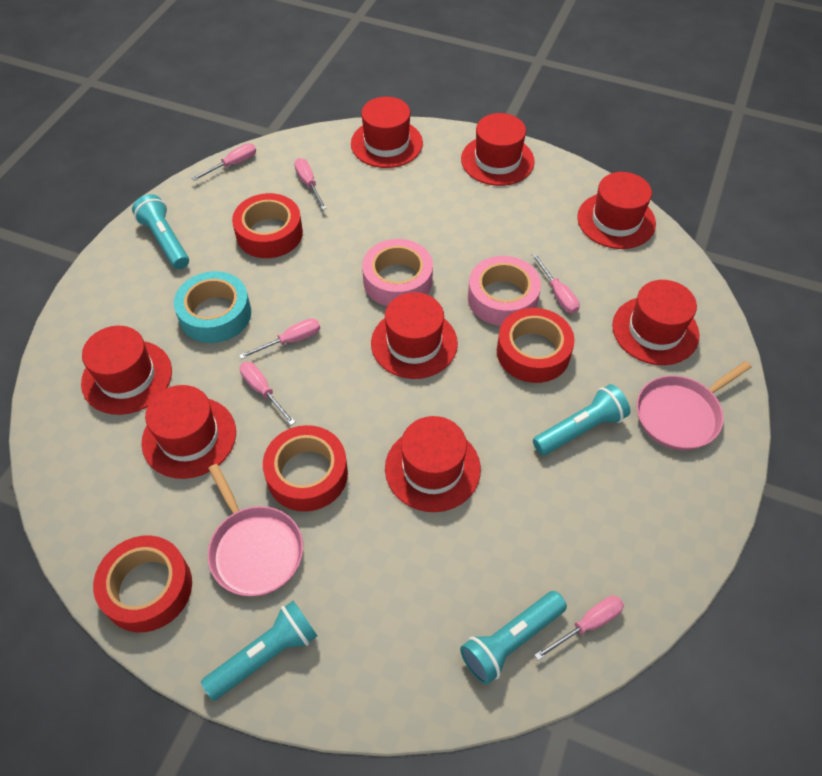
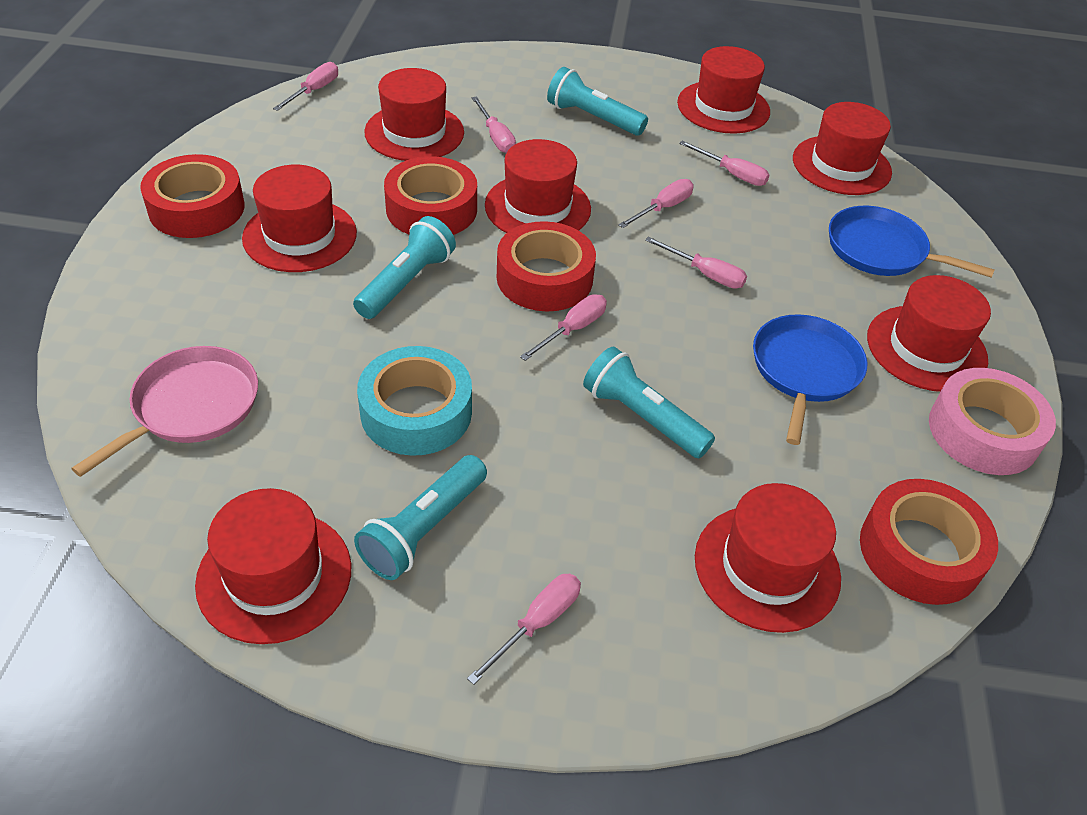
blue pan: none = 0 -> [753,314,867,445] [829,206,995,278] = 2
pink pan: [208,464,303,596] [636,361,752,450] = 2 -> [71,346,258,477] = 1
pink screwdriver: [191,143,256,181] [239,318,320,359] [240,362,296,425] [294,158,326,210] [532,253,580,314] [534,596,624,660] = 6 -> [273,62,338,111] [467,574,581,685] [472,96,516,153] [520,294,607,361] [618,179,694,228] [645,237,747,289] [679,141,769,186] = 7
pink tape: [362,239,433,306] [468,256,541,326] = 2 -> [929,368,1056,475] = 1

